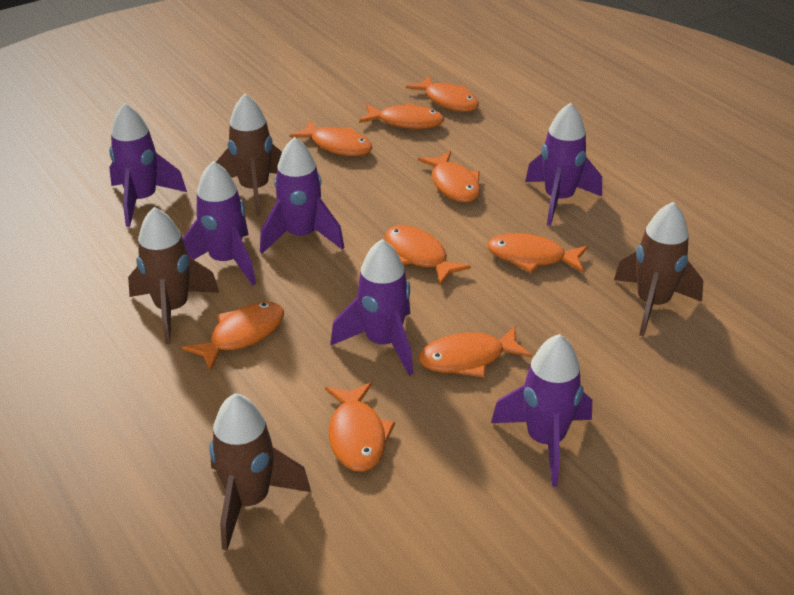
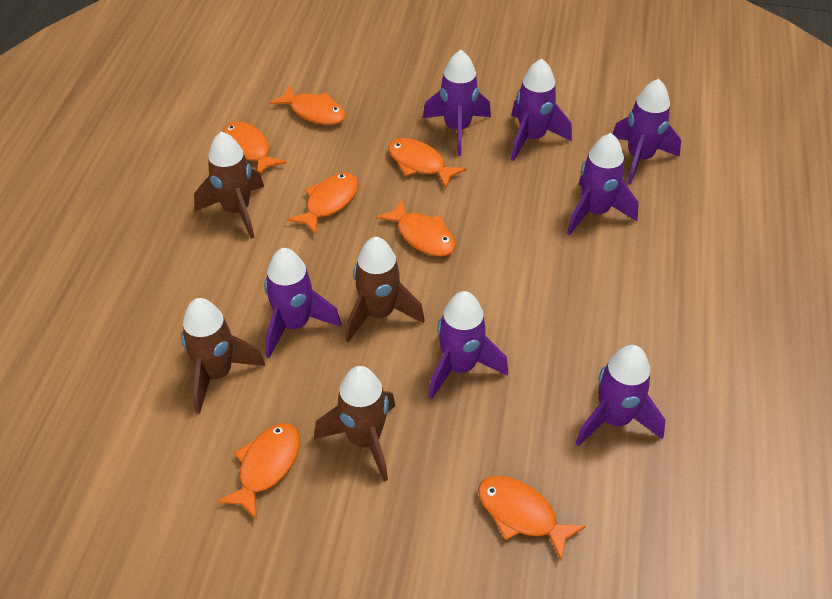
orange fish: [182,302,284,371] [289,120,372,156] [325,382,395,472] [359,103,444,129] [385,225,471,285] [406,75,479,112] [418,151,481,203] [419,326,532,378] [487,233,588,273] = 9 -> [217,423,300,520] [223,122,287,174] [270,86,346,125] [287,173,359,235] [376,200,456,256] [388,138,467,189] [478,476,586,560] = 7
purple rocket: [109,103,187,227] [183,161,256,286] [260,137,344,254] [330,239,413,376] [491,334,592,487] [525,103,602,225] = 6 -> [264,248,341,358] [423,50,491,156] [429,291,508,399] [511,59,572,161] [567,133,639,235] [575,345,666,447] [612,79,681,185] = 7

